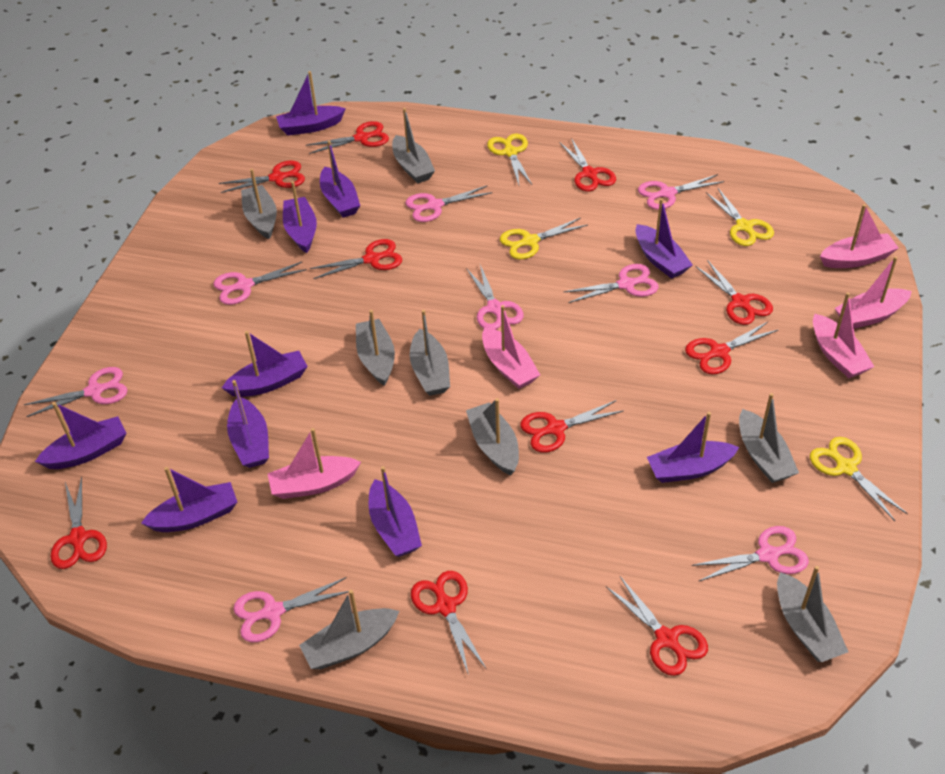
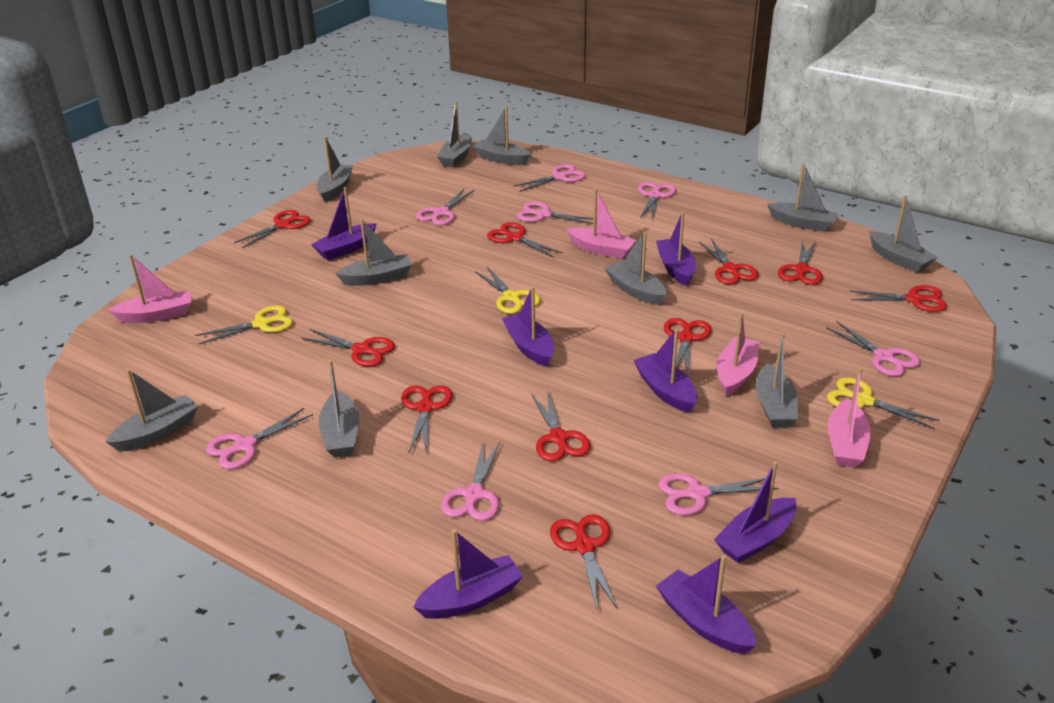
grey boat: [241,169,277,239] [299,590,399,669] [356,310,395,386] [392,108,435,183] [410,310,450,396] [466,398,519,475] [739,393,799,483] [777,566,848,662] = 8 -> [106,369,198,452] [317,137,353,202] [318,360,359,457] [335,219,412,286] [437,101,472,167] [473,107,531,165] [605,232,667,305] [756,332,798,428] [767,163,839,232] [869,195,938,273] = 10
pink boat: [268,428,361,499] [482,305,540,389] [813,292,874,378] [820,204,899,268] [835,256,912,329] = 5 -> [108,254,191,323] [567,188,637,259] [717,312,759,396] [828,368,871,468] = 4
purple boat: [35,402,126,469] [141,467,237,532] [222,331,308,397] [227,380,269,468] [276,71,346,135] [283,181,317,253] [320,141,360,218] [369,466,422,557] [635,198,693,279] [647,412,739,483] = 10 -> [311,187,377,260] [413,530,523,619] [502,287,554,367] [633,329,697,413] [656,211,696,286] [656,555,756,654] [714,461,797,563] = 7
yellow scissors: [487,133,532,185] [500,218,588,259] [706,188,774,246] [810,437,908,521] = 4 -> [195,305,293,344] [475,267,541,314] [827,377,939,429] = 3

